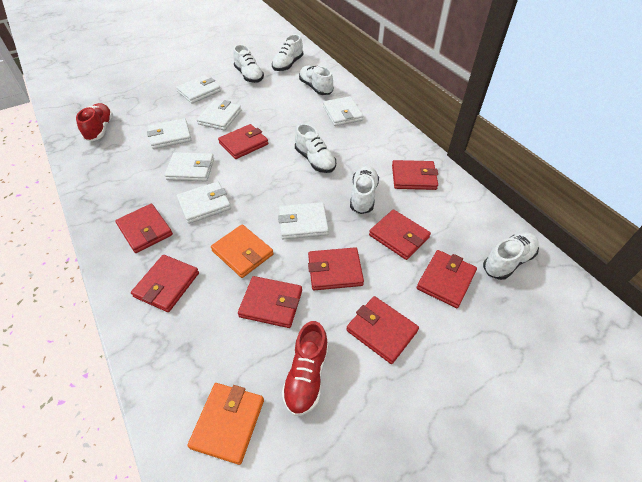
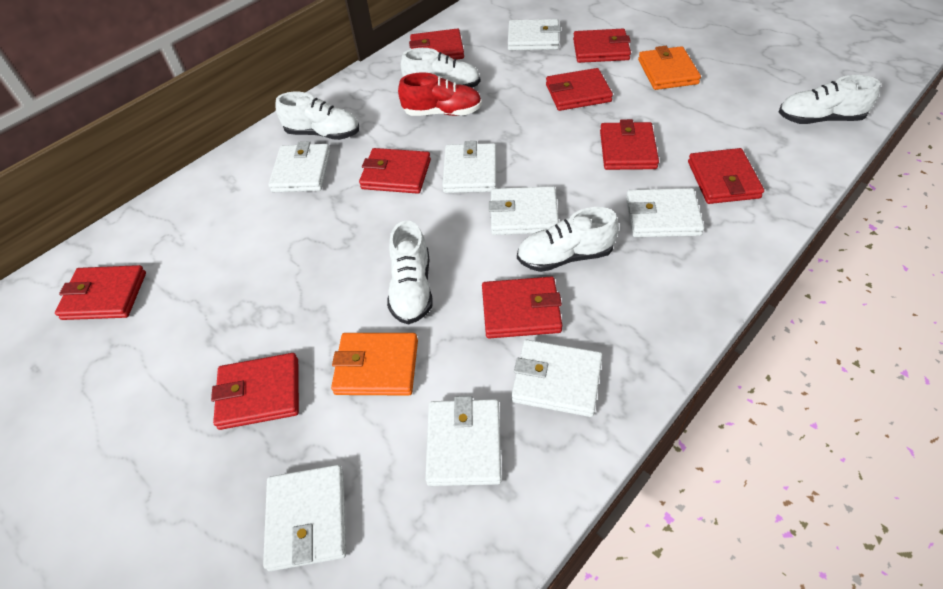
red shoe: [76,103,113,142] [282,321,328,416] = 2 -> [398,73,482,116] = 1
white shoe: [233,44,264,83] [272,34,303,71] [295,123,336,173] [299,66,333,95] [350,165,379,214] [483,232,539,280] = 6 -> [276,92,360,140] [387,221,433,325] [401,48,481,88] [517,207,619,272] [778,75,881,124] = 5
white wallet: [147,118,191,149] [164,152,214,181] [176,75,221,104] [177,181,231,224] [197,100,241,130] [278,202,329,239] [323,96,363,126] = 7 -> [263,465,346,571] [268,141,330,192] [425,396,502,486] [442,141,496,193] [489,186,559,235] [508,19,561,50] [511,340,603,417] [626,188,704,237] = 8

